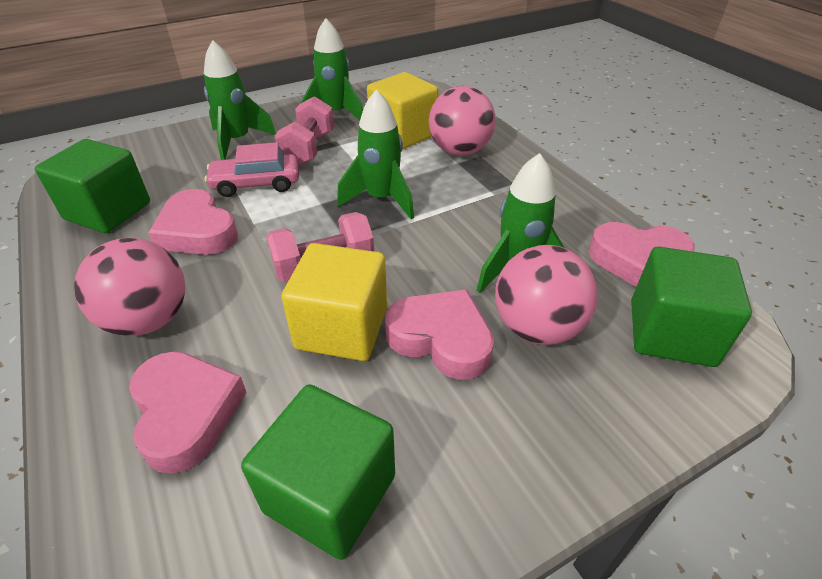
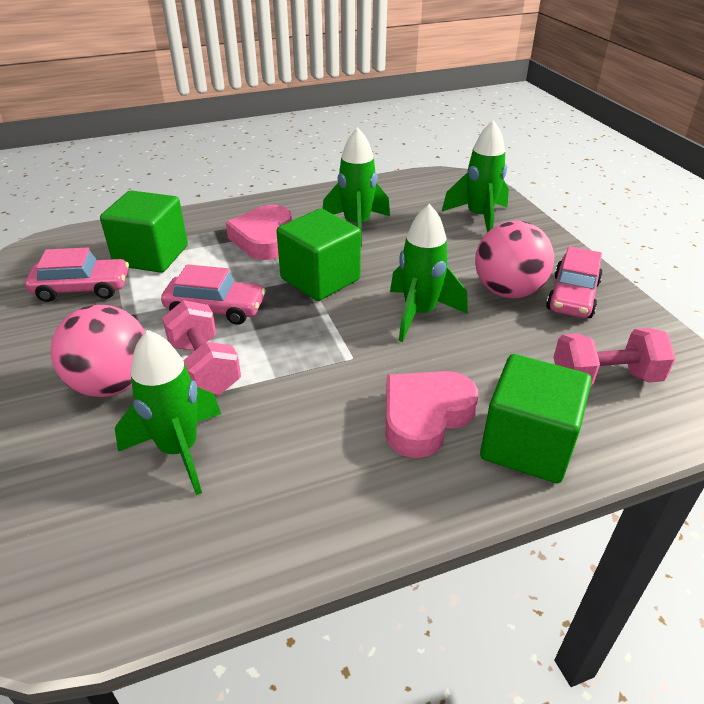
pink ball: [74,238,185,336] [429,86,496,156] [495,245,598,345] = 3 -> [50,305,145,397] [475,221,555,298] = 2
pink car: [204,142,299,197] = 1 -> [25,247,129,302] [161,264,265,325] [546,246,603,318] = 3
pink heart: [129,351,247,474] [148,189,238,255] [385,289,494,380] [588,222,695,287] = 4 -> [226,205,292,260] [386,371,478,458] = 2
yellow cube: [281,243,387,361] [367,72,438,149] = 2 -> none = 0

